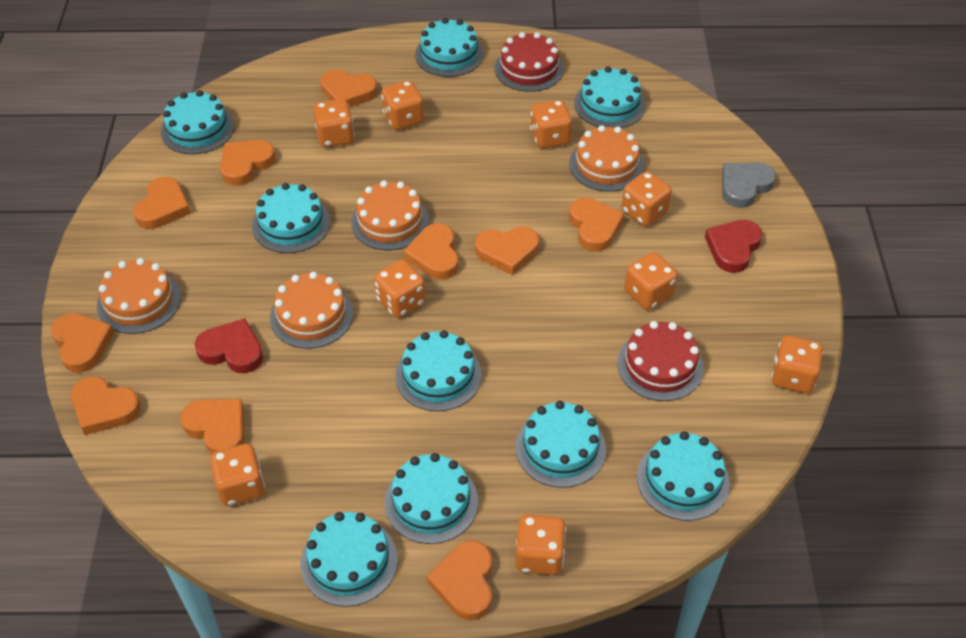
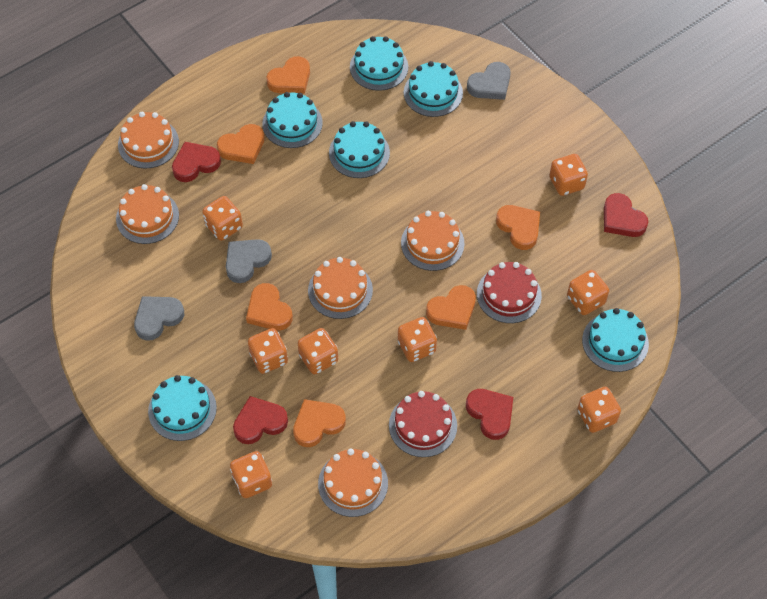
grey heart: [722,163,776,208] = 1 -> [134,296,184,341] [226,239,272,283] [467,62,511,100] = 3
orange cake: [97,258,181,334] [270,272,353,349] [351,180,429,250] [569,125,644,192] = 4 -> [116,184,179,244] [118,112,179,169] [308,257,373,319] [318,448,388,517] [401,211,465,271] = 5
orange dice: [210,444,265,506] [313,99,354,147] [374,260,425,318] [381,81,424,130] [515,514,566,575] [530,100,572,148] [622,172,672,226] [624,252,677,310] [772,336,824,393] = 9 -> [202,196,243,241] [230,451,272,498] [248,328,288,374] [298,328,338,374] [398,317,437,362] [550,154,588,196] [567,270,609,315] [577,387,621,433] = 8
orange heart: [51,313,114,373] [71,376,141,435] [133,177,191,229] [180,399,245,454] [220,140,276,186] [320,70,377,107] [403,223,459,279] [427,540,492,621] [475,226,539,275] [569,198,624,252] = 10 -> [217,124,265,164] [246,283,293,331] [266,56,310,94] [293,399,346,447] [426,285,476,330] [496,205,540,250] = 6
red heart: [195,318,263,373] [705,220,763,273] = 2 -> [172,142,221,182] [233,396,288,444] [466,389,513,440] [604,193,648,237] = 4
turquoise cake: [161,90,234,155] [252,183,330,253] [301,512,398,607] [385,453,478,544] [395,330,482,411] [415,18,484,77] [515,401,606,488] [574,66,646,128] [637,431,730,521] = 9 -> [148,375,217,441] [262,92,323,148] [329,121,390,178] [350,36,408,91] [404,61,463,117] [582,308,649,372] = 6

